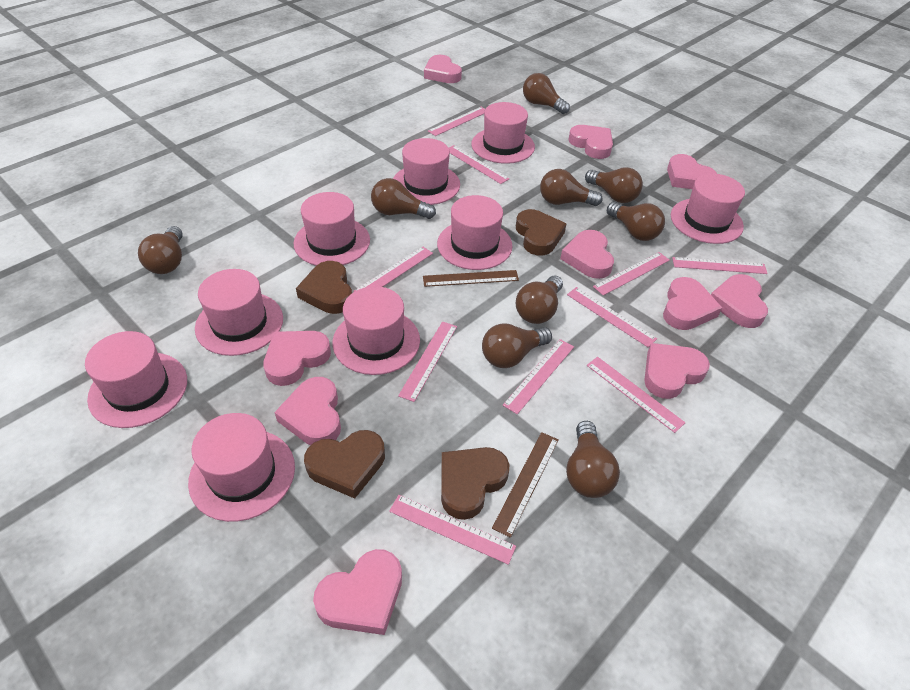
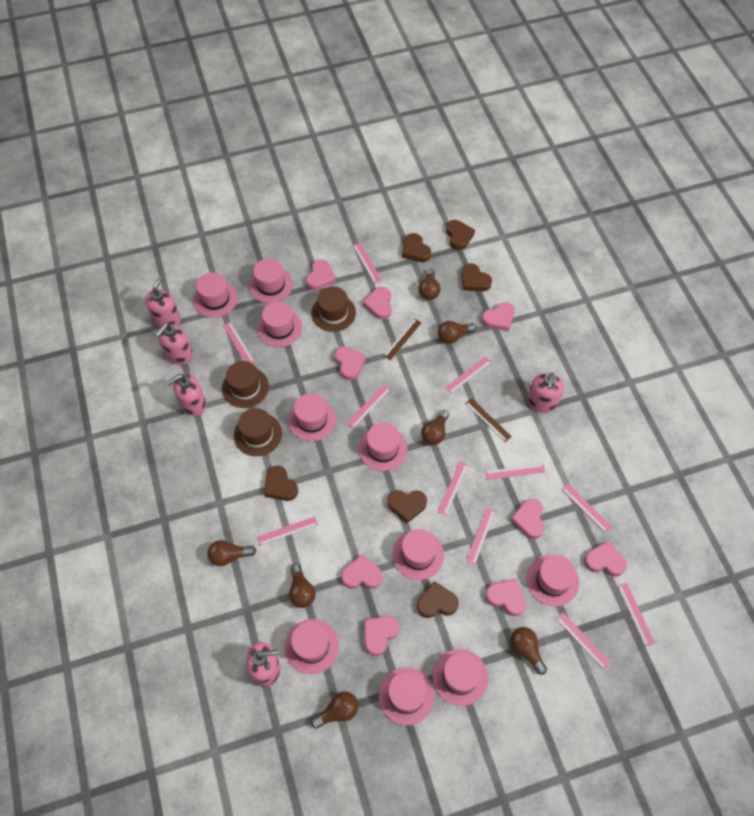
brown hat: none = 0 -> [222,361,269,408] [234,408,282,456] [311,286,356,332] = 3
brown heart: [296,261,352,314] [304,430,385,498] [441,447,509,520] [516,209,566,255] = 4 -> [264,465,298,501] [387,490,427,523] [402,233,431,262] [417,581,459,618] [446,220,475,250] [461,263,492,292] = 6
brown light bulb: [138,226,183,274] [371,178,436,219] [482,323,552,368] [516,275,563,324] [523,73,570,114] [540,169,603,206] [566,421,620,498] [585,167,643,203] [607,202,665,241] = 9 -> [207,540,256,566] [289,563,316,608] [311,691,359,729] [419,268,441,300] [421,410,449,445] [438,321,476,344] [510,627,547,675] = 7
pink hat: [85,331,187,428] [188,413,295,522] [195,269,283,356] [294,192,370,266] [332,286,420,375] [393,138,460,205] [437,195,513,270] [471,102,535,164] [671,174,745,244] = 9 -> [193,272,238,318] [249,258,293,303] [257,301,302,347] [285,619,339,674] [288,393,336,441] [359,423,407,471] [379,667,435,726] [392,529,444,580] [433,649,488,706] [526,555,579,607] = 10
pink heart: [263,331,331,386] [274,377,341,445] [313,549,402,635] [424,55,462,83] [560,230,614,279] [568,125,613,159] [644,343,710,399] [663,277,722,330] [667,154,717,189] [711,274,768,328] = 10 -> [306,259,336,291] [335,346,366,380] [341,554,383,589] [363,287,391,320] [364,616,400,656] [482,302,515,331] [485,579,526,616] [511,499,545,539] [584,541,627,577] = 9
pink ruler: [354,246,433,292] [389,495,516,565] [398,321,457,402] [428,107,485,136] [449,145,510,184] [503,339,574,414] [567,287,657,347] [587,357,685,433] [593,252,670,296] [672,257,768,274] = 10 -> [223,322,255,363] [257,516,318,546] [347,385,390,428] [353,243,382,283] [437,462,468,515] [445,356,491,393] [466,507,495,565] [485,464,545,480] [556,613,611,669] [562,484,612,533] [618,583,655,647] = 11
pink soap dispenser: none = 0 -> [145,275,181,328] [155,323,193,365] [166,373,206,416] [246,642,280,687] [527,373,564,413] = 5

